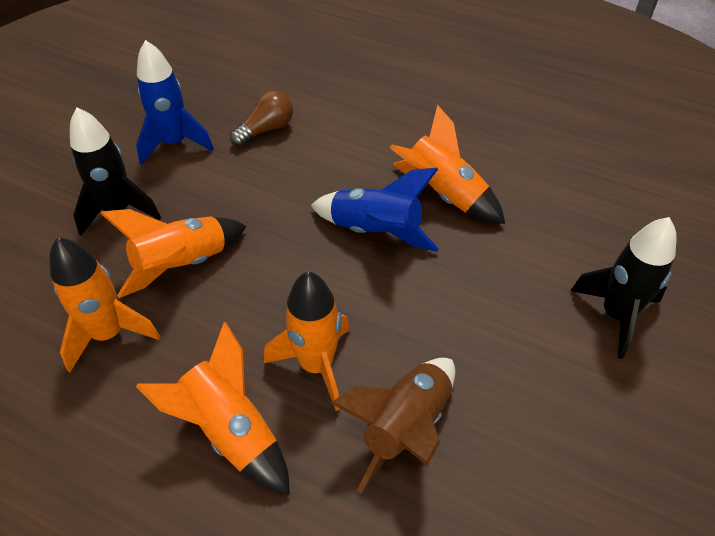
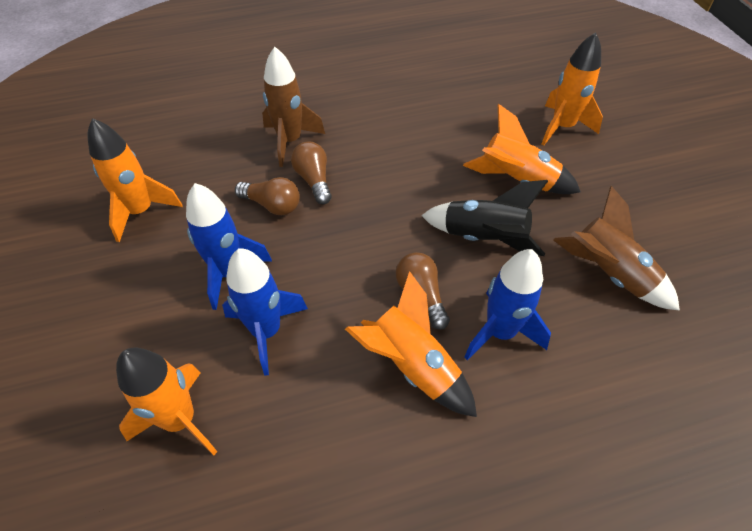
black rocket: [70,107,161,236] [570,217,677,359] = 2 -> [421,180,548,256] = 1
blue rocket: [136,40,214,165] [311,168,439,252] = 2 -> [186,183,272,310] [222,248,308,376] [464,249,551,360] = 3
brown light bulb: [230,91,293,146] = 1 -> [235,177,300,215] [291,142,332,204] [396,252,450,330] = 3
brown rocket: [331,358,455,493] = 1 -> [262,47,325,167] [553,186,680,311] = 2

